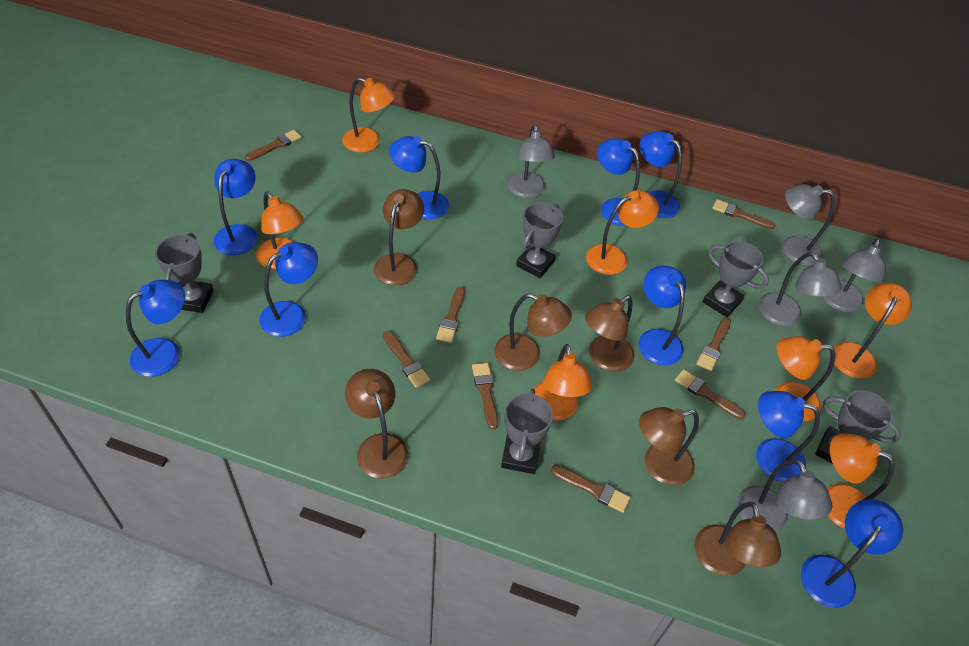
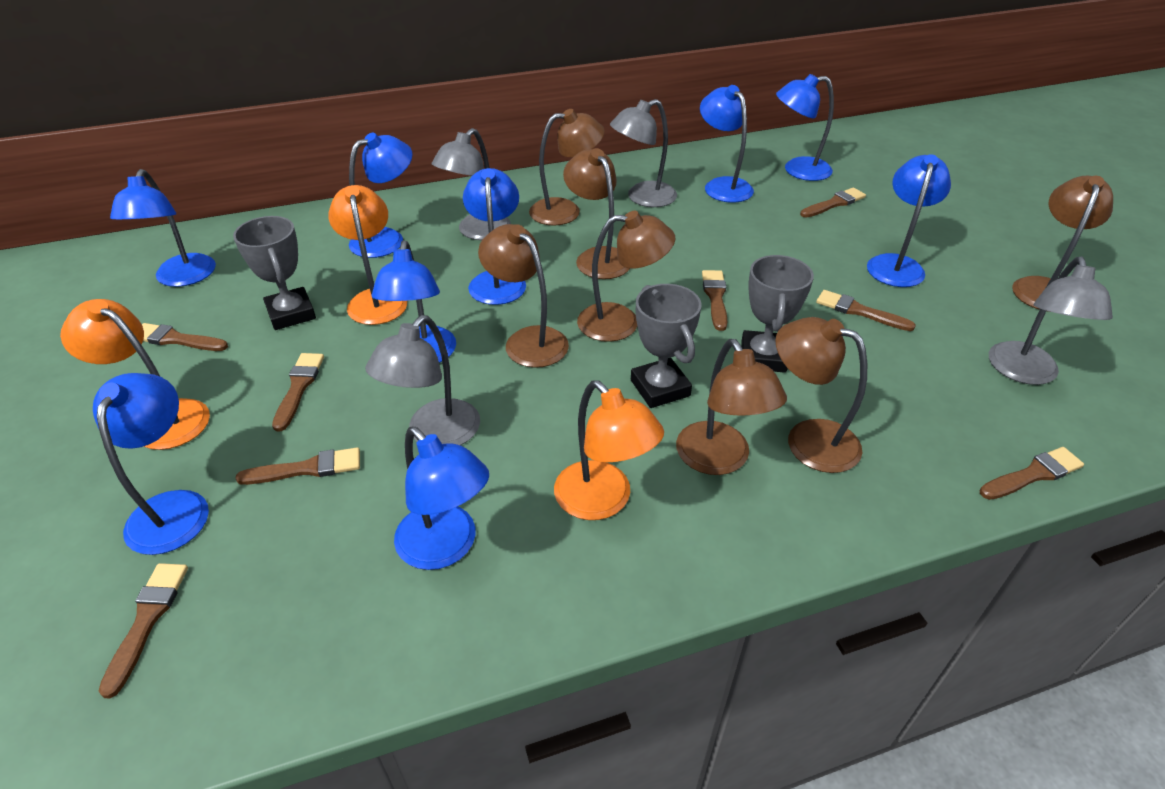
brown lamp: [345,369,408,478] [374,189,424,286] [495,293,572,371] [585,296,634,372] [639,407,699,486] [694,502,781,576] = 6 -> [478,224,569,368] [529,109,605,226] [563,148,630,279] [577,211,675,342] [676,339,787,475] [776,317,867,473] [1012,176,1113,312] = 7
grey lamp: [507,124,555,198] [736,459,832,532] [758,252,842,326] [782,184,835,266] [822,239,886,313] = 5 -> [365,315,480,445] [432,128,511,240] [610,99,677,207] [989,257,1113,385] = 4
grey trophy: [155,233,213,313] [501,389,553,474] [516,202,563,278] [703,241,769,317] [815,390,901,464] = 5 -> [233,216,316,330] [631,284,702,408] [741,255,814,373] = 3
orange lamp: [256,192,304,269] [342,77,395,153] [534,344,592,421] [586,190,659,275] [775,336,835,422] [827,433,894,529] [834,283,912,379] = 7 -> [60,299,210,450] [328,185,407,325] [554,380,664,520] = 3

